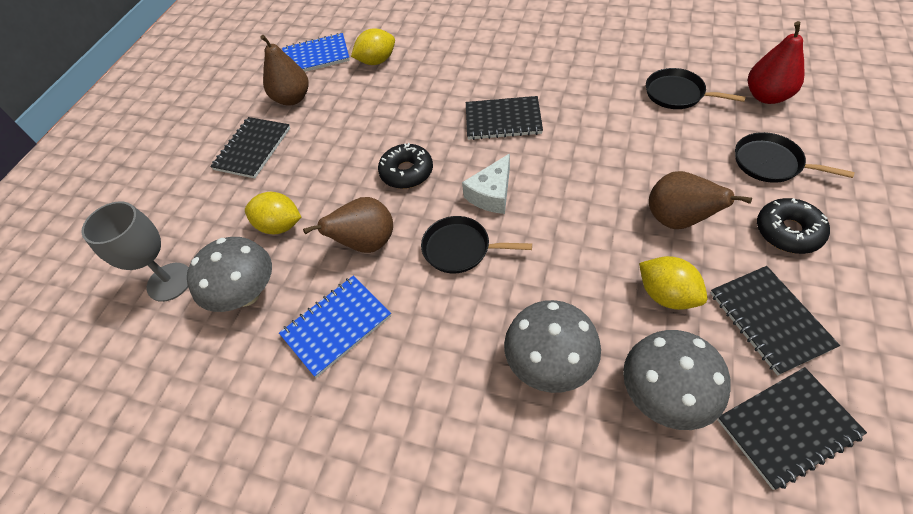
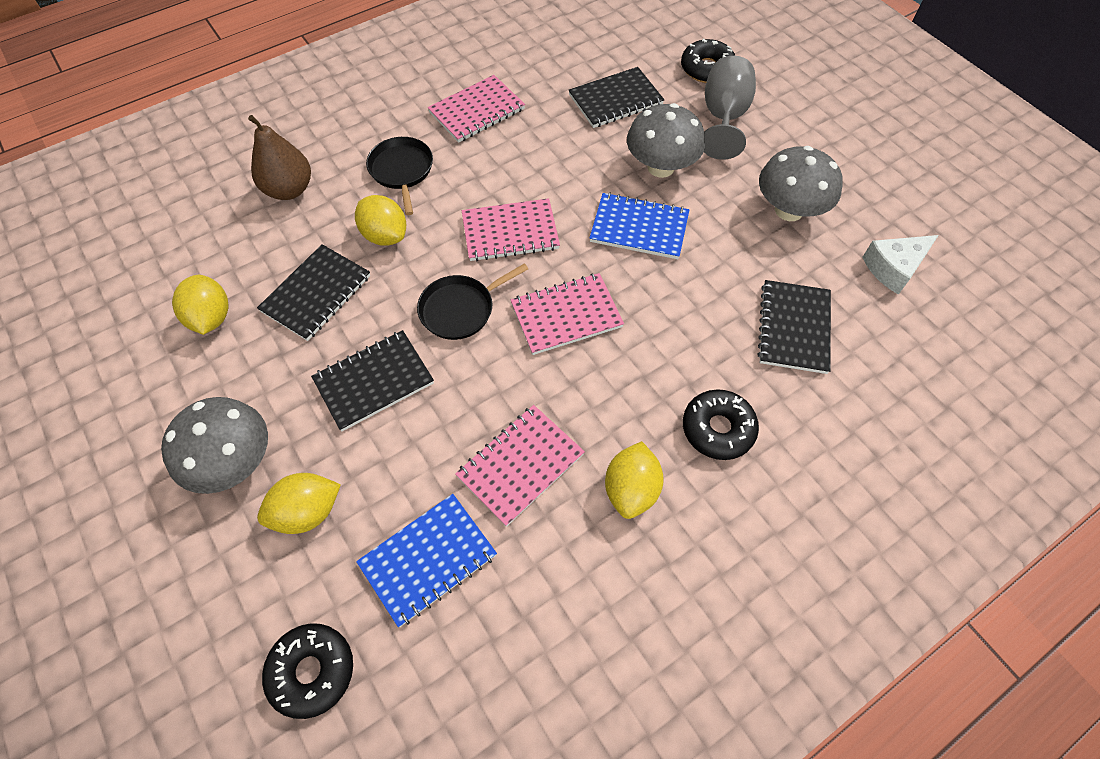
black donut: [378,143,433,189] [757,198,830,254] = 2 -> [262,623,353,719] [681,39,735,83] [683,389,759,460] = 3
black pan: [421,216,532,273] [646,68,746,109] [735,132,855,183] = 3 -> [366,137,433,215] [417,263,528,340] = 2
brown pear: [260,35,309,106] [303,197,393,253] [649,171,752,229] = 3 -> [248,115,311,200] = 1
pink notebook: none = 0 -> [428,75,525,143] [455,405,585,527] [462,198,560,261] [511,273,624,355] = 4
red pear: [748,21,804,104] = 1 -> none = 0
yellow lemon: [245,192,301,234] [351,28,395,65] [639,256,707,310] = 3 -> [172,275,229,335] [257,473,341,534] [355,195,406,246] [605,441,664,519] = 4

